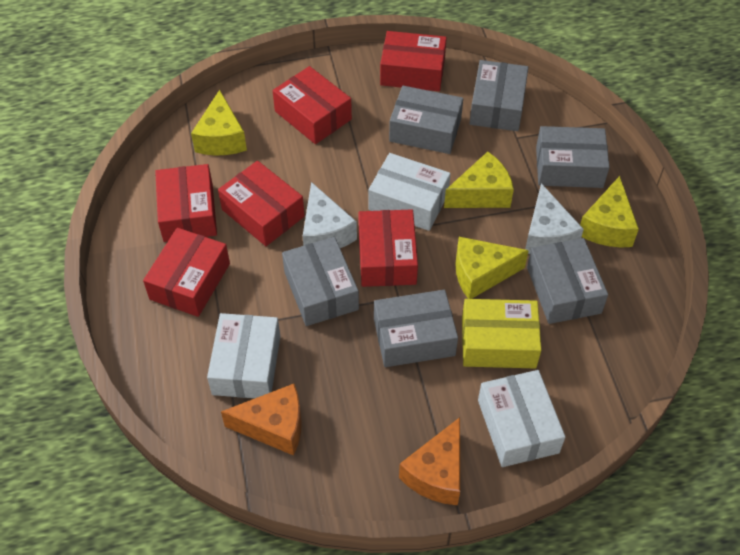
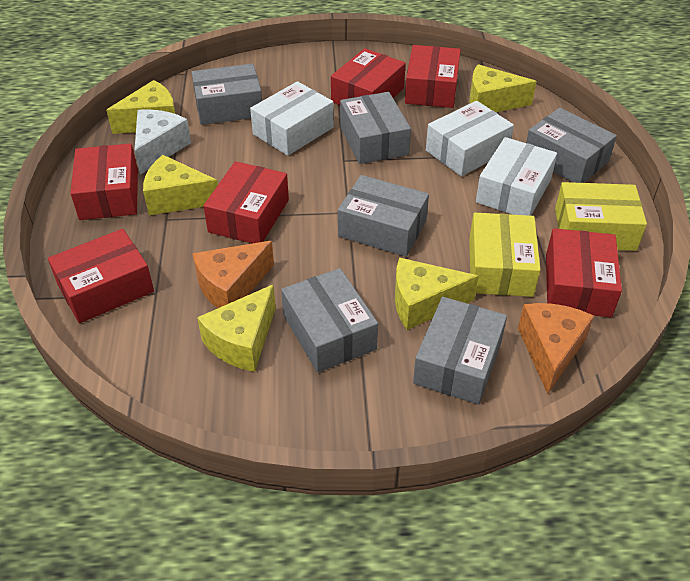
white cheese: [303,182,357,248] [525,183,584,254] = 2 -> [134,109,191,175] = 1
yellow box: [462,299,541,368] = 1 -> [469,213,540,297] [555,182,647,251] = 2
yellow cheese: [191,90,247,156] [444,152,514,208] [455,237,529,299] [580,176,639,247] = 4 -> [106,80,176,134] [143,155,218,215] [197,284,276,372] [395,258,479,330] [470,64,537,112] = 5

